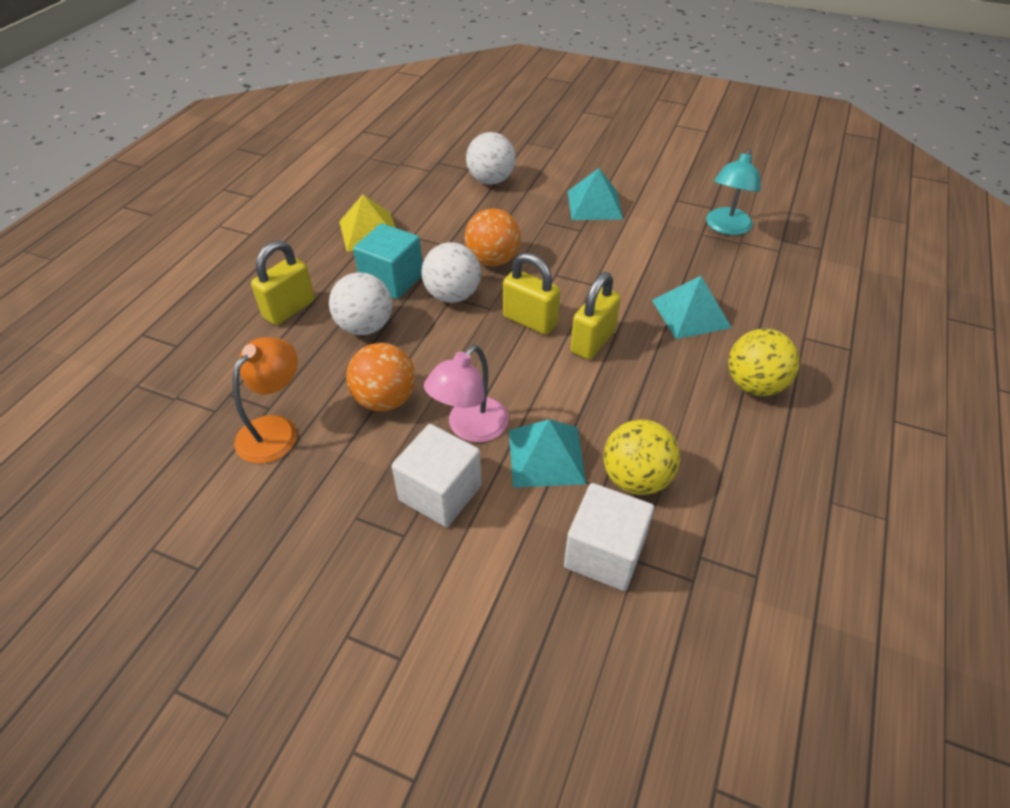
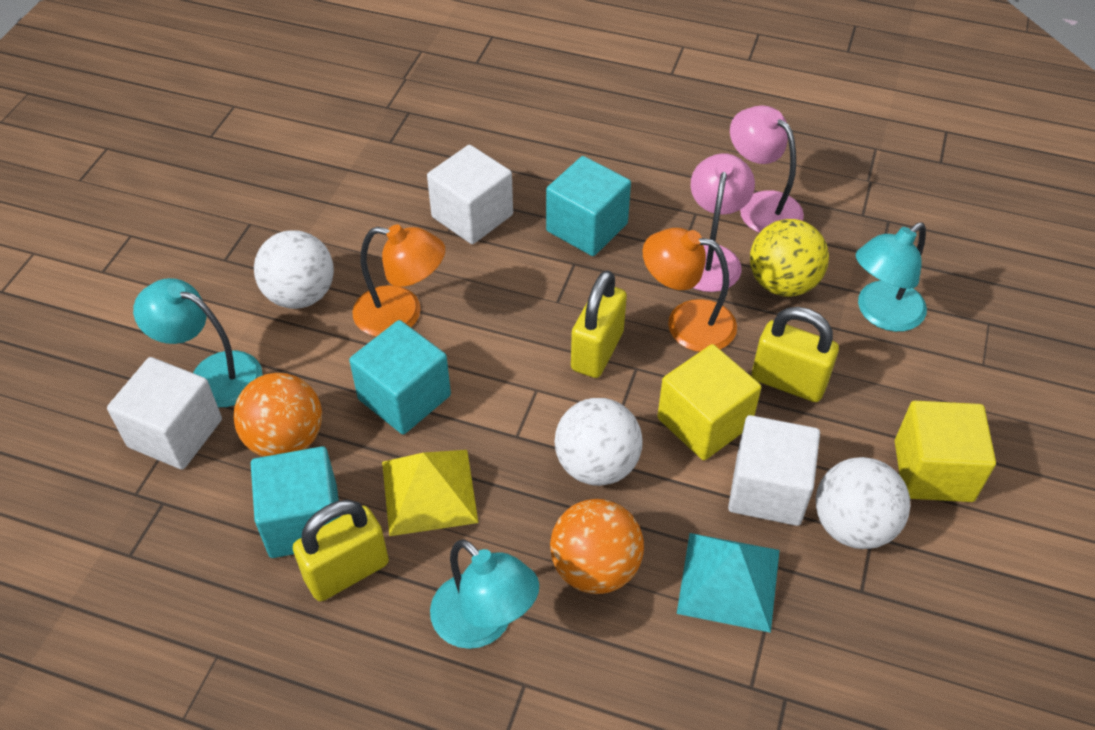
orange lamp: [233,337,298,464] = 1 -> [352,224,445,337] [642,228,737,352] = 2
pink lamp: [424,345,509,443] = 1 -> [690,153,755,292] [730,106,804,233] = 2
turquoise cube: [353,223,423,299] = 1 -> [251,446,341,558] [349,320,451,434] [546,156,631,256] = 3
turquoise lamp: [706,149,761,235] = 1 -> [133,278,263,407] [430,539,539,649] [856,223,927,332] = 3
turquoise pyramid: [509,419,586,488] [568,168,623,220] [652,276,732,339] = 3 -> [677,533,780,633] = 1
white cube: [392,424,481,527] [564,483,654,591] = 2 -> [107,357,222,470] [427,145,513,244] [728,415,820,526] = 3
yellow ball: [604,419,680,495] [728,329,800,396] = 2 -> [750,219,829,297] = 1
yellow cube: none = 0 -> [657,344,761,460] [895,401,996,502] = 2

